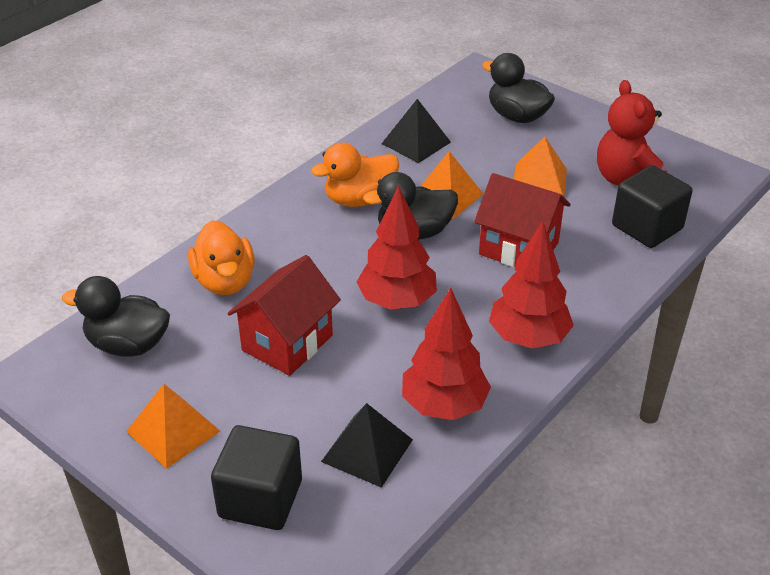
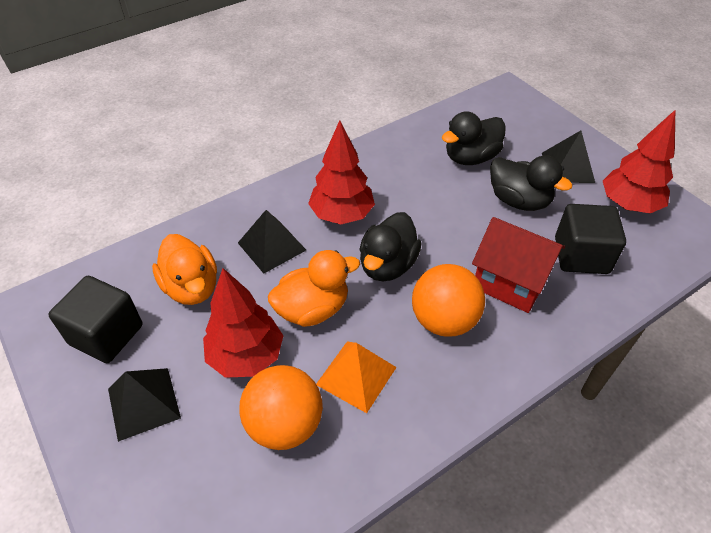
black pyramid: [321,403,413,488] [381,99,451,163] = 2 -> [108,368,181,442] [238,210,306,274] [542,131,595,183] = 3
orange ball: none = 0 -> [239,365,323,450] [412,264,485,337] = 2
orange pyramid: [126,384,220,469] [420,151,483,219] [514,137,567,197] = 3 -> [316,342,397,413] = 1
red house: [227,255,341,376] [474,173,570,267] = 2 -> [472,217,565,313] = 1
red teddy bear: [597,80,667,185] = 1 -> none = 0

